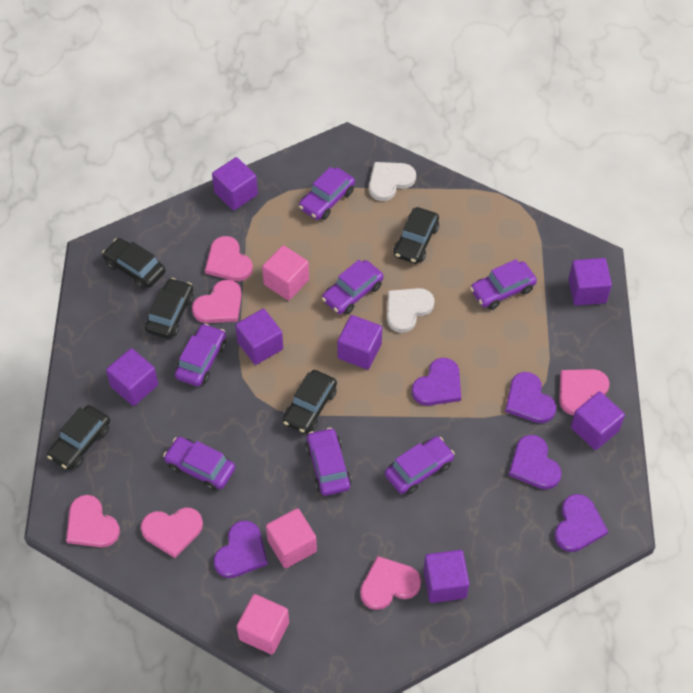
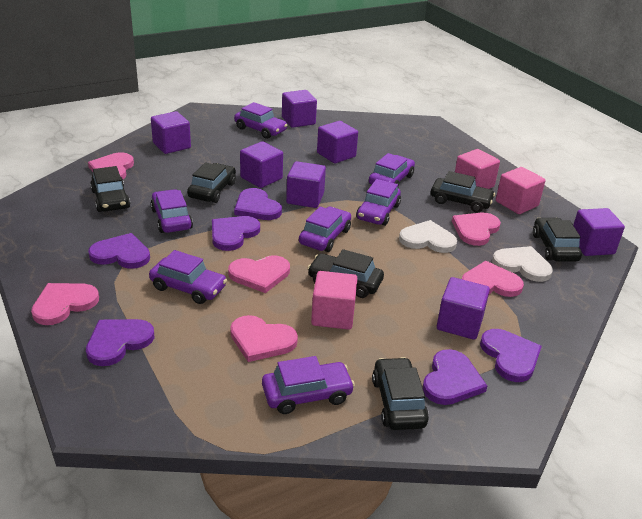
black car: [47,405,110,470] [102,238,166,289] [145,278,194,339] [283,370,337,434] [393,207,439,264] = 5 -> [90,166,130,212] [187,162,236,203] [307,249,384,298] [372,357,429,430] [431,171,495,213] [533,217,582,261] = 6
purple heart: [213,521,268,578] [412,358,461,406] [505,372,556,423] [509,435,562,489] [554,494,608,552] = 5 -> [86,319,155,366] [88,233,150,269] [212,216,260,251] [234,188,282,220] [423,349,487,405] [480,329,542,382] = 6

